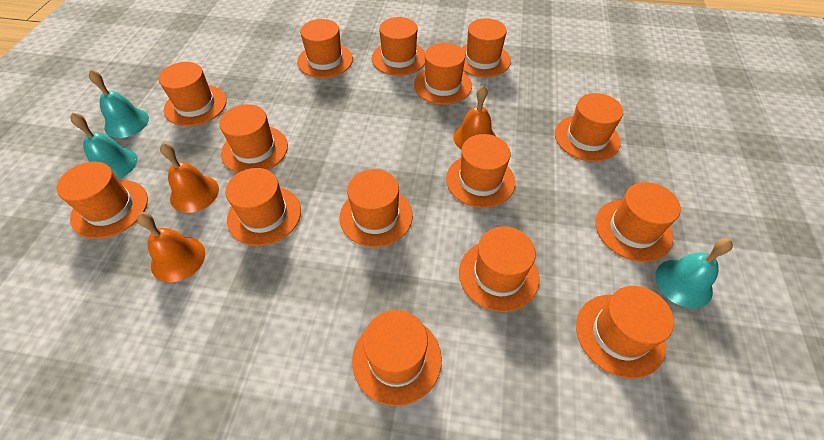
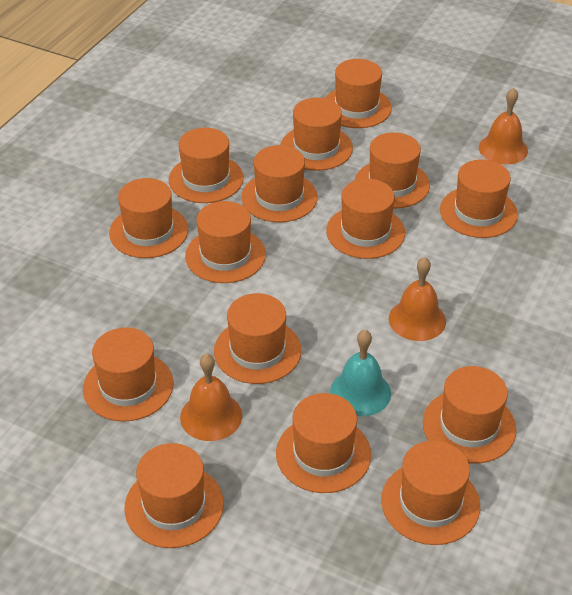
turquoise bell: [70,112,138,179] [89,70,149,138] [655,238,733,309] = 3 -> [330,330,391,416] = 1

